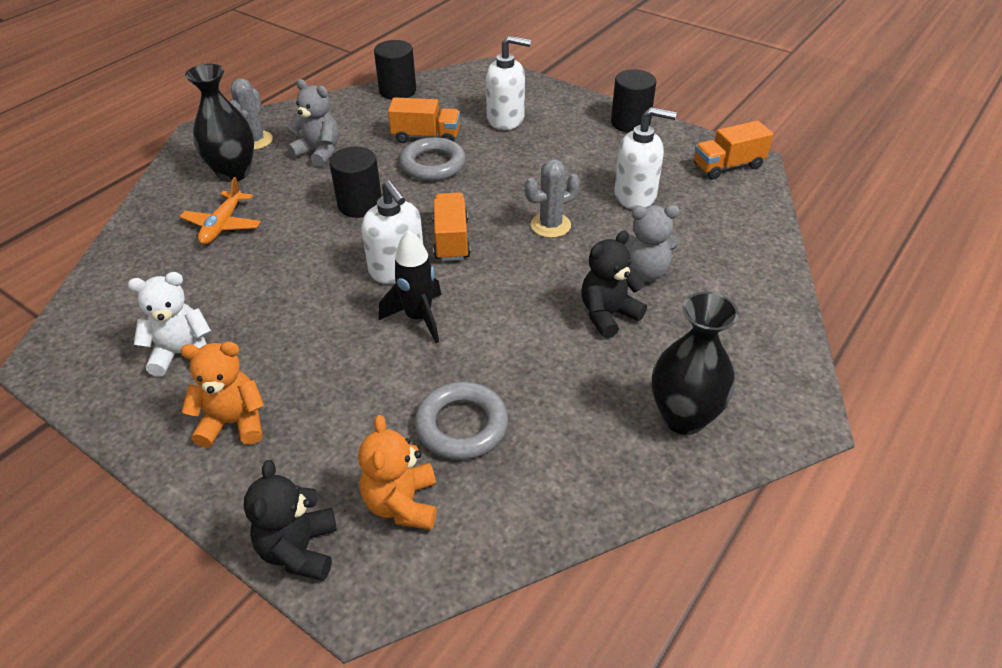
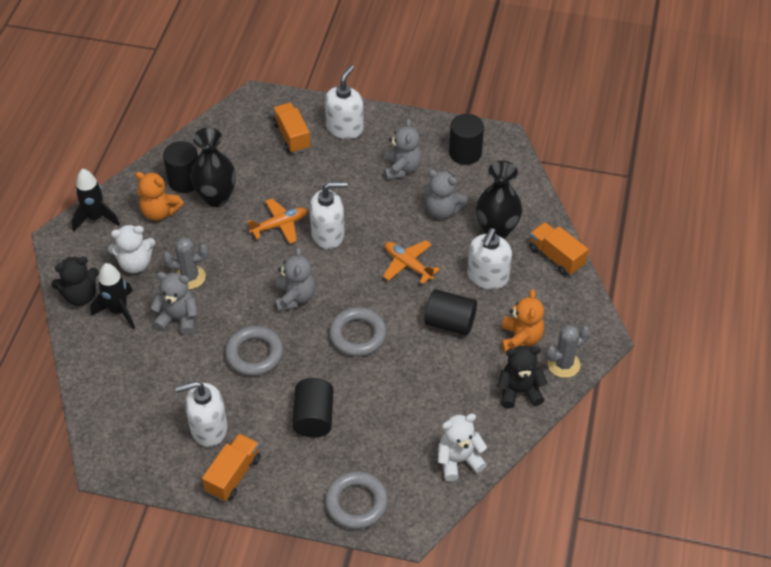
black cylinder: [329,147,382,218] [374,40,416,100] [611,69,656,133] = 3 -> [163,141,198,193] [292,378,334,438] [424,289,477,335] [449,114,484,165] = 4
black rocket: [379,230,441,343] = 1 -> [72,169,120,232] [90,263,135,329] = 2
grey ring: [400,137,466,181] [415,382,508,460] = 2 -> [225,326,283,376] [325,471,388,529] [329,307,387,357] = 3
grey teddy bear: [287,79,339,167] [615,205,680,282] = 2 -> [150,272,198,335] [275,247,315,312] [384,119,422,180] [425,170,467,219] = 4
orange plane: [180,177,261,244] = 1 -> [247,199,308,244] [383,240,440,284] = 2
white soap dispenser: [361,180,423,284] [486,36,531,130] [614,107,677,209] = 3 -> [175,381,228,447] [309,182,347,249] [325,65,364,139] [467,228,512,290] = 4
white teddy bear: [128,272,211,377] = 1 -> [108,224,155,273] [438,414,487,481] = 2

